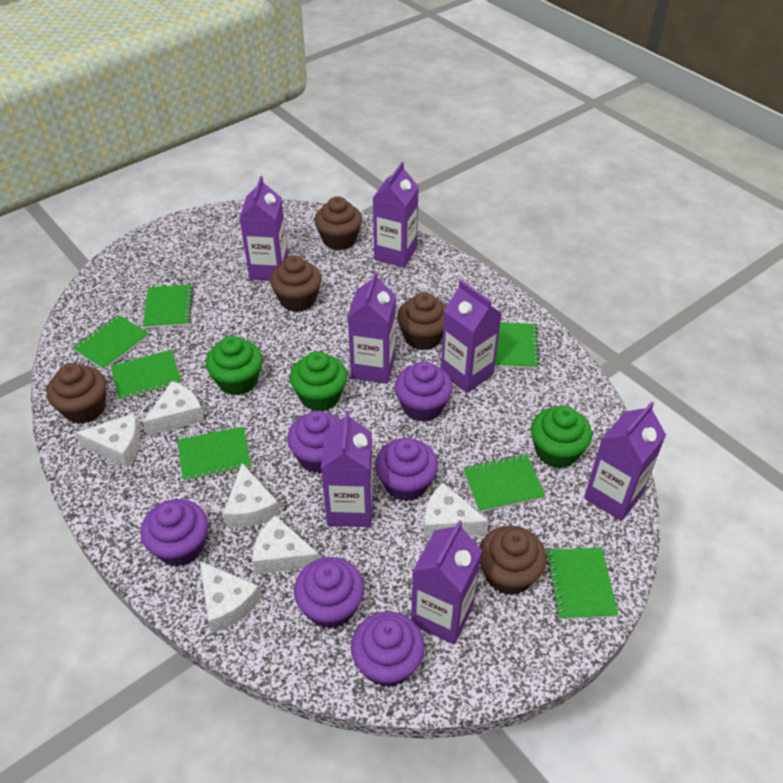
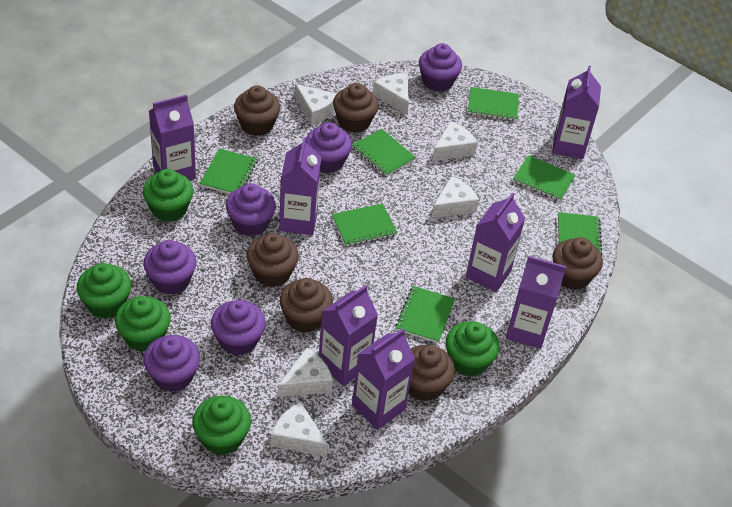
brown cupcake: [46,363,106,424] [270,255,322,312] [315,196,362,250] [397,292,447,350] [479,526,547,595] = 5 -> [234,85,280,136] [247,233,299,287] [280,278,333,333] [333,83,379,133] [409,345,455,401] [553,237,603,290] = 6
green cupcake: [206,336,262,395] [290,351,347,411] [531,406,592,468] = 3 -> [77,263,131,318] [115,296,171,352] [143,169,193,222] [192,396,251,455] [446,322,500,377] = 5

